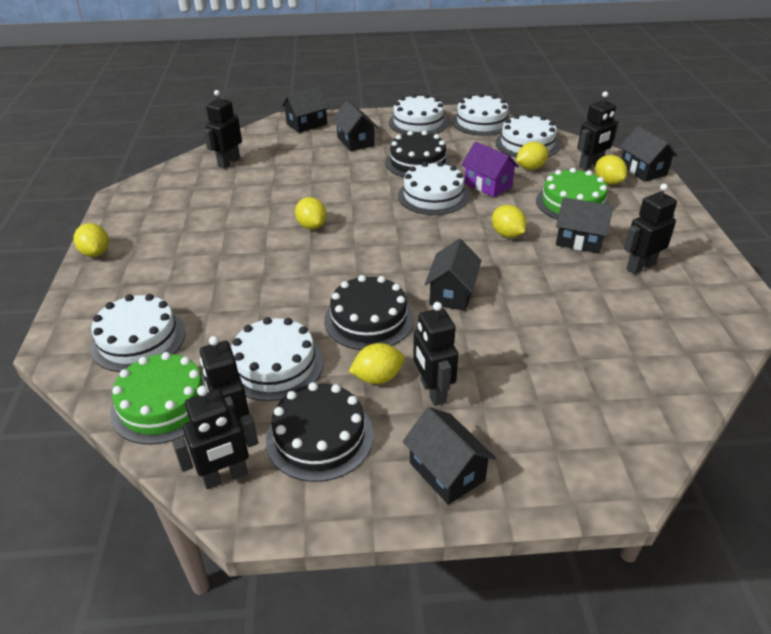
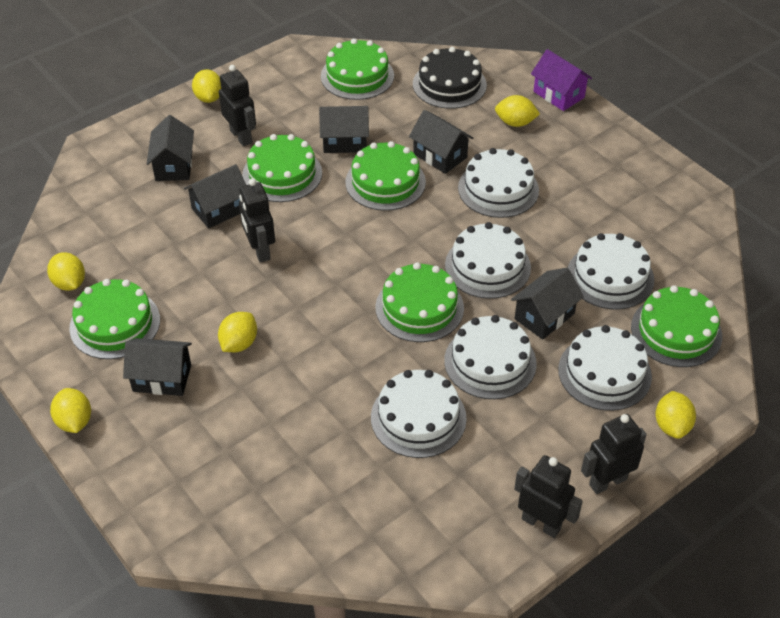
black cake: [266,382,373,482] [324,275,414,350] [385,131,451,177] = 3 -> [413,47,487,109] = 1
black robot: [172,386,258,489] [200,336,249,426] [204,90,242,169] [413,302,458,406] [578,91,619,171] [624,184,677,274] = 6 -> [219,65,256,146] [239,179,275,263] [514,455,583,538] [581,414,647,494] = 4
green cake: [110,352,206,445] [536,168,610,220] = 2 -> [69,279,160,359] [242,134,322,202] [321,38,394,100] [345,141,426,211] [376,262,464,342] [631,285,722,367] = 6

